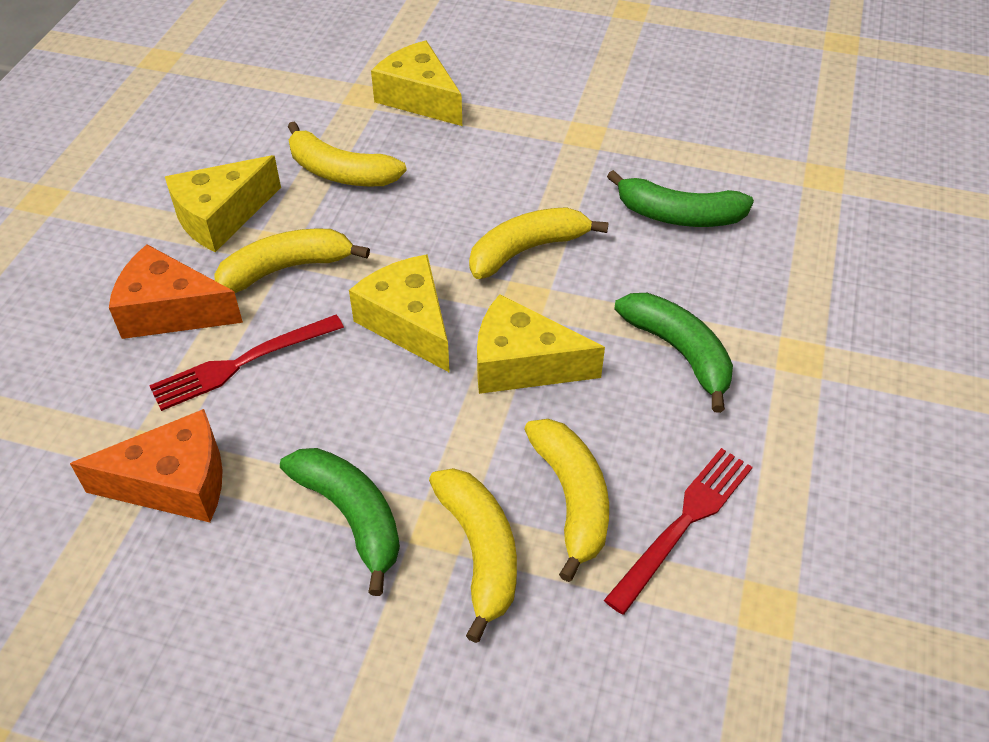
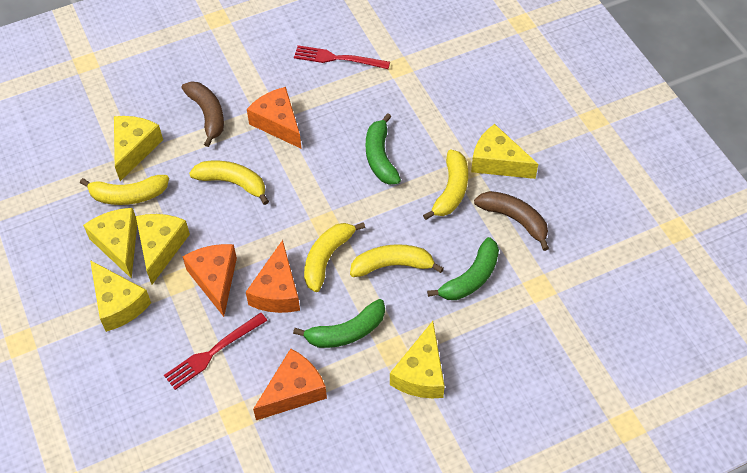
brown banana: none = 0 -> [182,81,224,147] [474,191,549,251] = 2
orange cheese: [70,409,223,522] [109,244,243,339] = 2 -> [183,244,237,317] [246,240,300,313] [247,87,301,149] [253,348,327,420] = 4
yellow cheese: [165,155,281,252] [349,254,450,373] [371,40,462,126] [477,294,605,394] = 4 -> [83,208,137,279] [90,260,151,332] [114,116,163,181] [136,214,190,284] [390,321,445,398] [471,124,538,179] = 6

